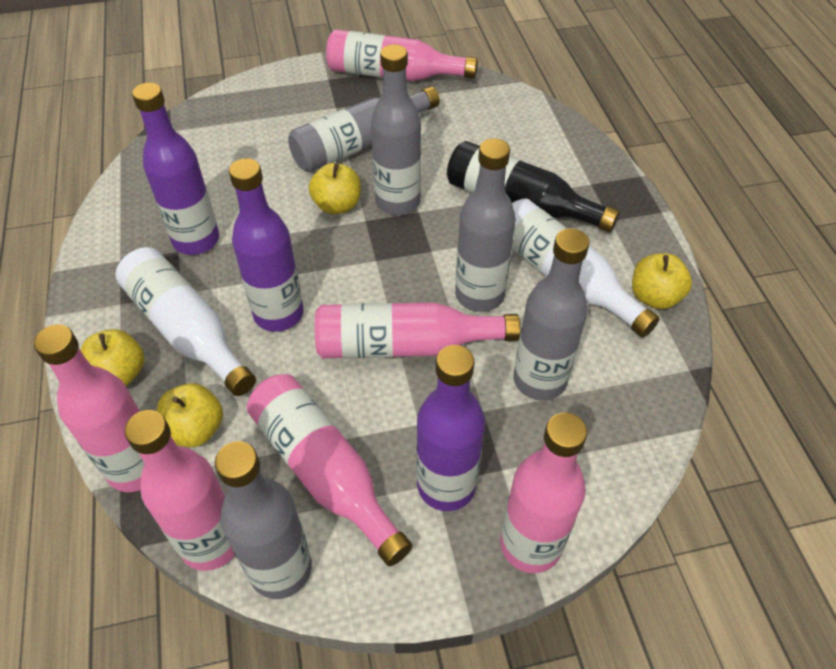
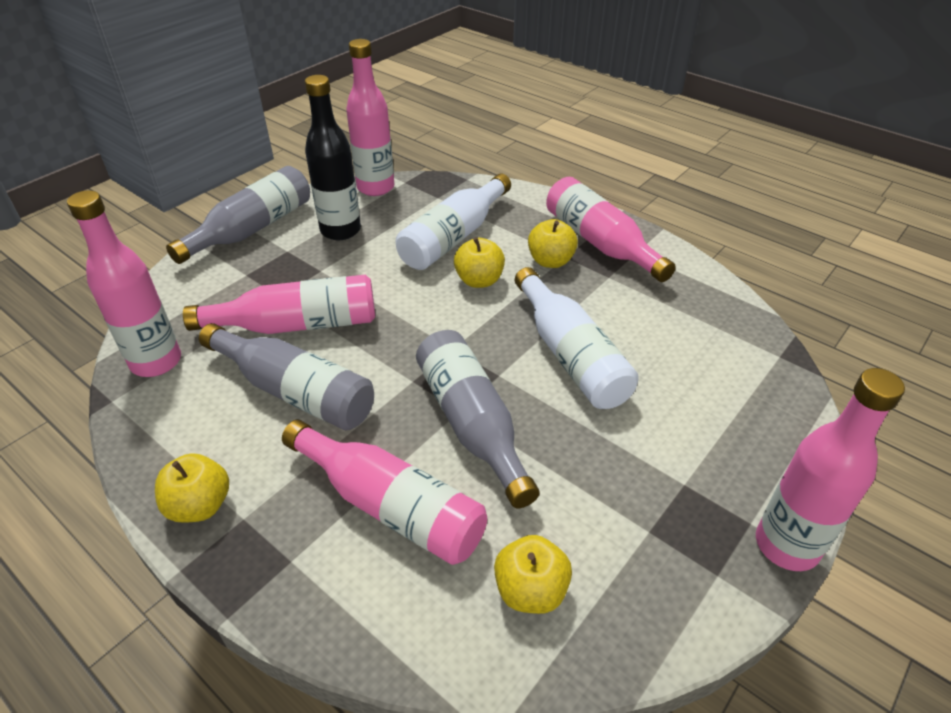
grey bottle: [215,441,312,599] [288,86,440,172] [371,44,421,215] [455,138,516,312] [513,228,590,401] = 5 -> [166,166,310,264] [199,323,374,431] [416,330,540,508] = 3
purple bottle: [132,82,219,255] [229,158,304,332] [416,345,485,511] = 3 -> none = 0

